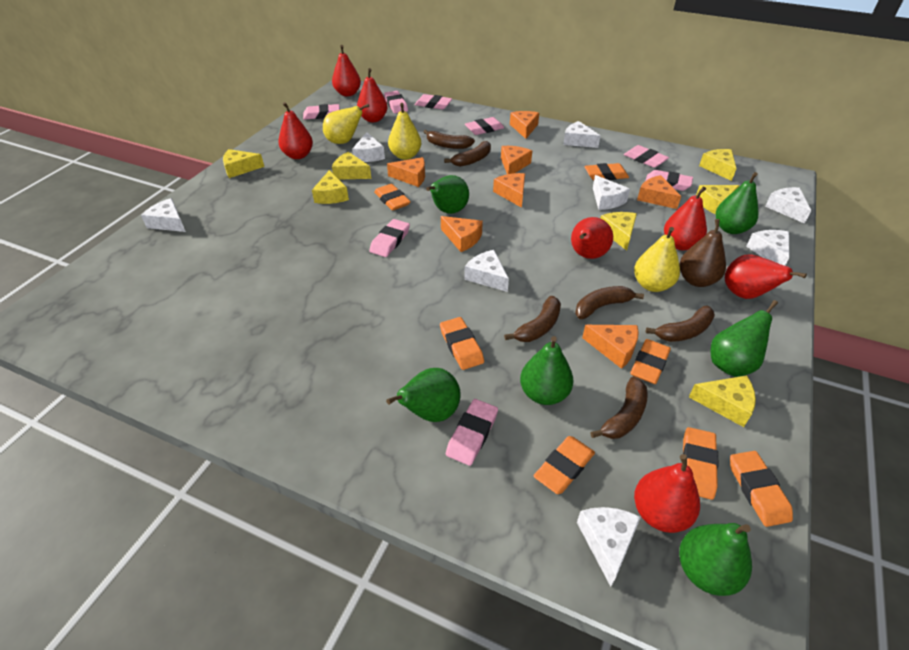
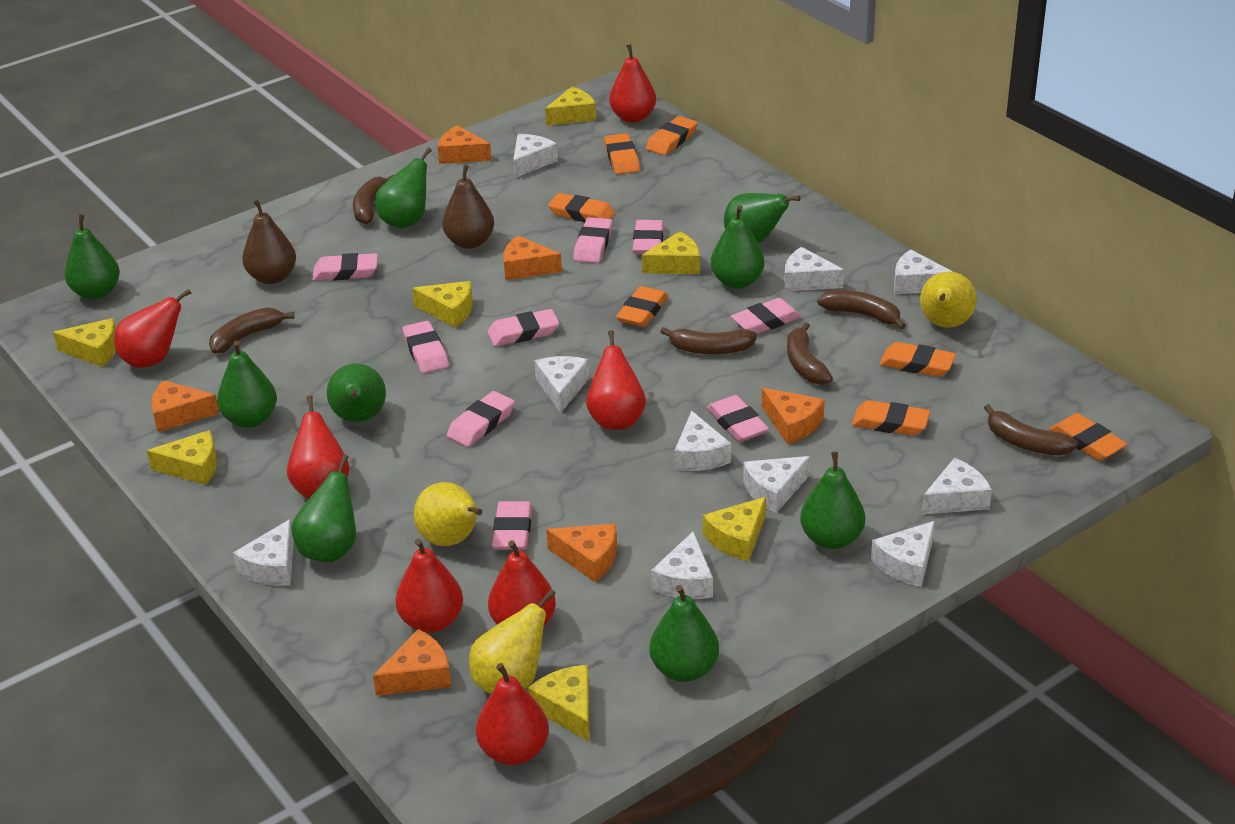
brown pear: [680,219,726,287] = 1 -> [242,199,296,284] [442,165,494,249] = 2
green pear: [386,368,461,422] [426,175,469,214] [520,336,573,405] [679,523,752,596] [710,300,778,377] [716,172,758,234] = 6 -> [64,214,120,299] [217,341,277,428] [291,454,356,563] [327,363,386,422] [375,147,432,229] [650,585,719,682] [710,205,764,289] [724,193,801,243] [800,451,865,549] = 9
orange cheese: [387,157,425,187] [441,216,483,252] [493,173,525,208] [501,146,532,174] [510,111,539,139] [582,325,639,369] [637,175,681,209] = 7 -> [151,380,220,432] [373,629,452,696] [438,125,492,164] [503,235,562,280] [546,524,617,582] [762,388,825,444] = 6
pink eraser: [303,104,340,120] [369,219,410,257] [384,91,408,113] [415,94,452,110] [446,399,498,466] [465,117,504,135] [624,145,669,168] [646,170,693,191] = 8 -> [312,253,378,281] [402,321,449,373] [447,391,515,447] [487,309,559,346] [492,501,532,550] [573,217,612,263] [632,220,664,254] [707,395,769,442] [731,298,802,334] = 9
white cheese: [141,198,186,232] [352,132,385,162] [464,250,509,292] [563,121,600,148] [577,507,641,587] [593,175,630,210] [746,230,789,266] [765,187,811,224] = 8 -> [233,519,294,586] [513,134,558,178] [534,356,589,413] [651,532,713,599] [674,411,731,471] [743,456,810,513] [784,247,844,291] [871,521,935,587] [894,250,953,294] [922,458,992,514] = 10

